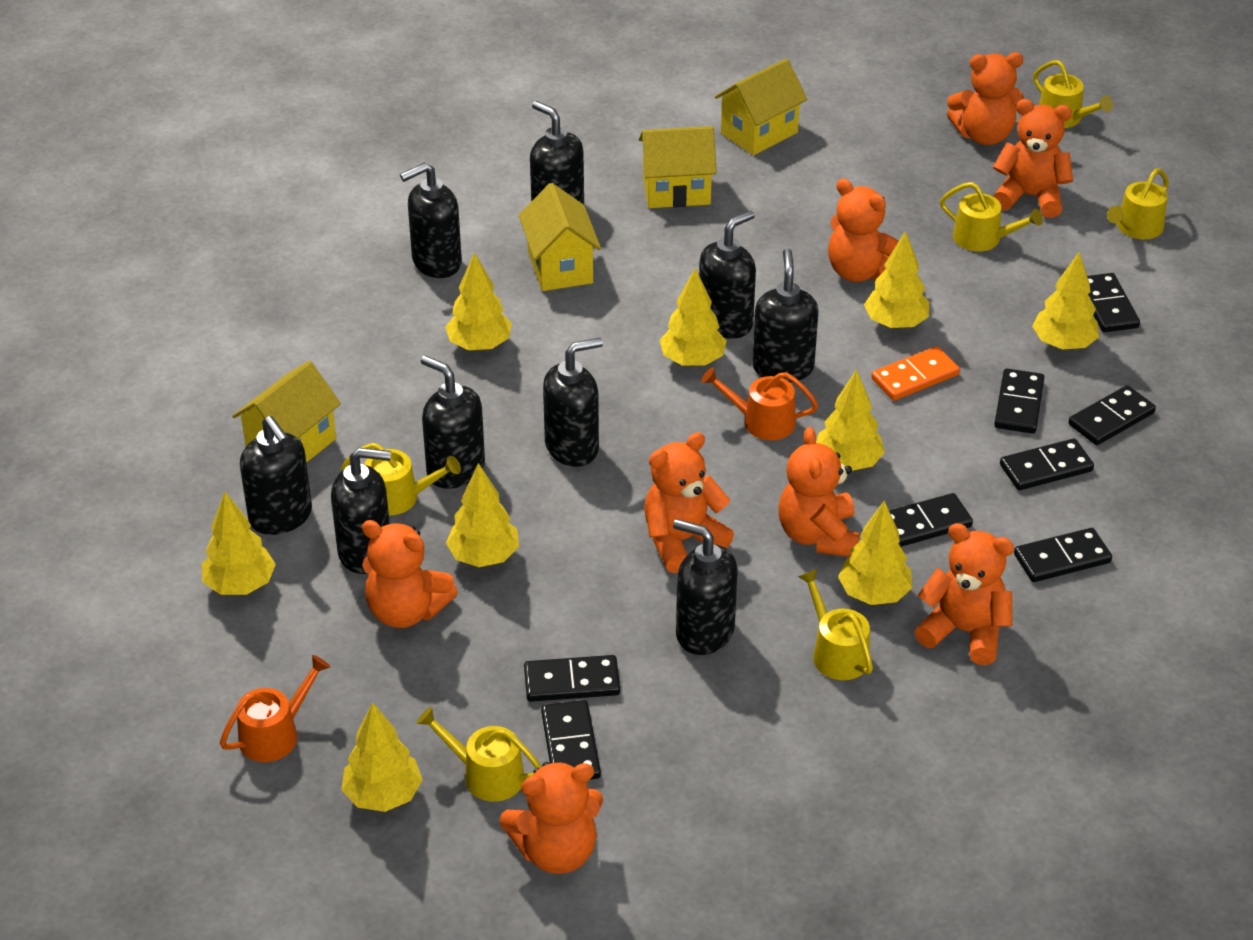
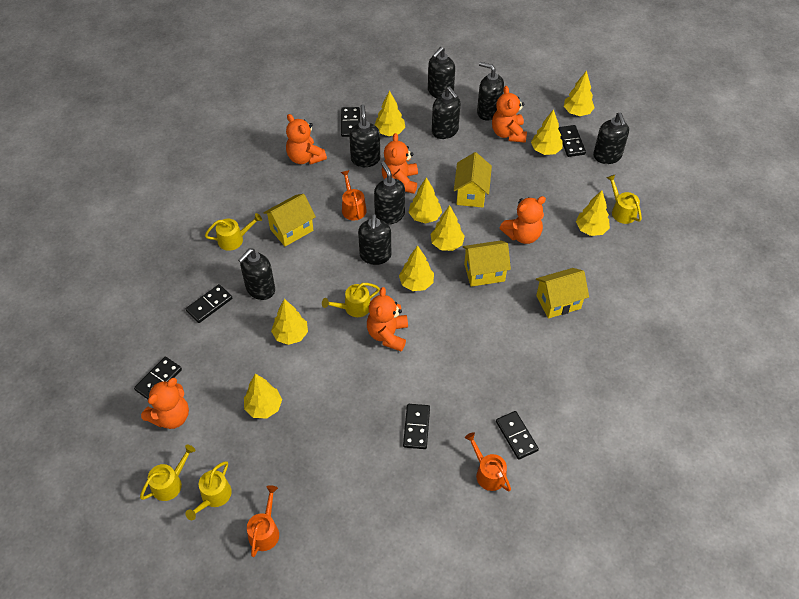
black domino: [524,655,620,702] [541,700,601,780] [889,493,973,547] [994,368,1044,434] [1000,439,1094,490] [1014,528,1112,582] [1068,385,1156,445] [1087,273,1140,332] = 8 -> [134,356,182,399] [186,284,232,323] [341,107,360,137] [403,404,430,449] [496,411,539,460] [558,125,586,157] = 6
black soap dispenser: [240,416,312,535] [331,448,391,574] [400,162,462,278] [421,355,485,489] [530,101,584,204] [543,338,603,467] [673,519,737,655] [699,210,756,339] [752,249,819,382] = 9 -> [238,248,275,300] [349,104,380,167] [358,214,391,265] [374,161,405,225] [428,47,455,98] [432,87,460,139] [477,62,504,121] [593,113,629,164] = 8
orange domino: [871,346,960,401] = 1 -> none = 0
orange teddy bear: [362,520,458,628] [499,762,603,874] [644,432,734,573] [779,427,859,557] [828,178,899,282] [915,523,1014,665] [947,52,1024,145] [993,99,1073,218] = 8 -> [141,378,189,429] [286,114,327,165] [367,287,408,352] [382,133,418,194] [492,86,527,143] [499,196,546,244] = 6
orange watering can: [220,655,330,762] [701,367,818,440] = 2 -> [247,485,279,557] [341,170,367,221] [465,432,511,491] = 3
yellow watering can: [341,443,461,516] [416,707,541,802] [798,569,873,680] [940,182,1043,251] [1033,60,1113,128] [1107,168,1169,239] = 6 -> [140,445,195,501] [186,461,232,520] [205,213,262,251] [322,283,380,317] [607,175,642,224] = 5

